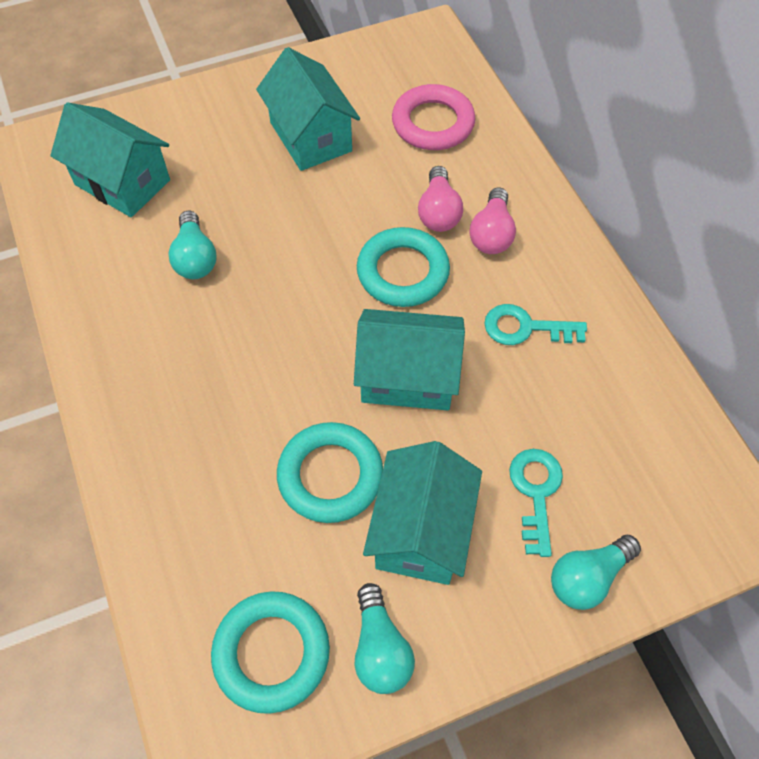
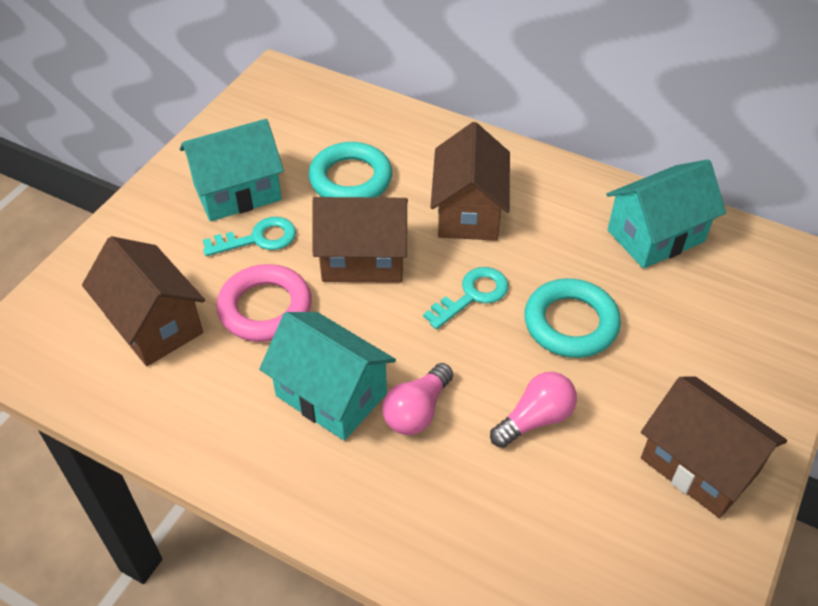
brown house: none = 0 -> [82,236,205,366] [312,197,408,283] [430,122,510,241] [641,377,787,518] = 4
turquoise house: [50,102,170,217] [256,47,360,171] [354,309,465,410] [363,441,482,585] = 4 -> [180,119,284,222] [259,312,396,441] [606,160,726,269] = 3
turquoise light bulb: [168,211,217,279] [354,583,415,694] [551,535,641,610] = 3 -> none = 0
turquoise ring: [211,591,330,714] [277,422,383,523] [357,227,450,307] = 3 -> [308,142,392,197] [524,278,621,358] = 2

